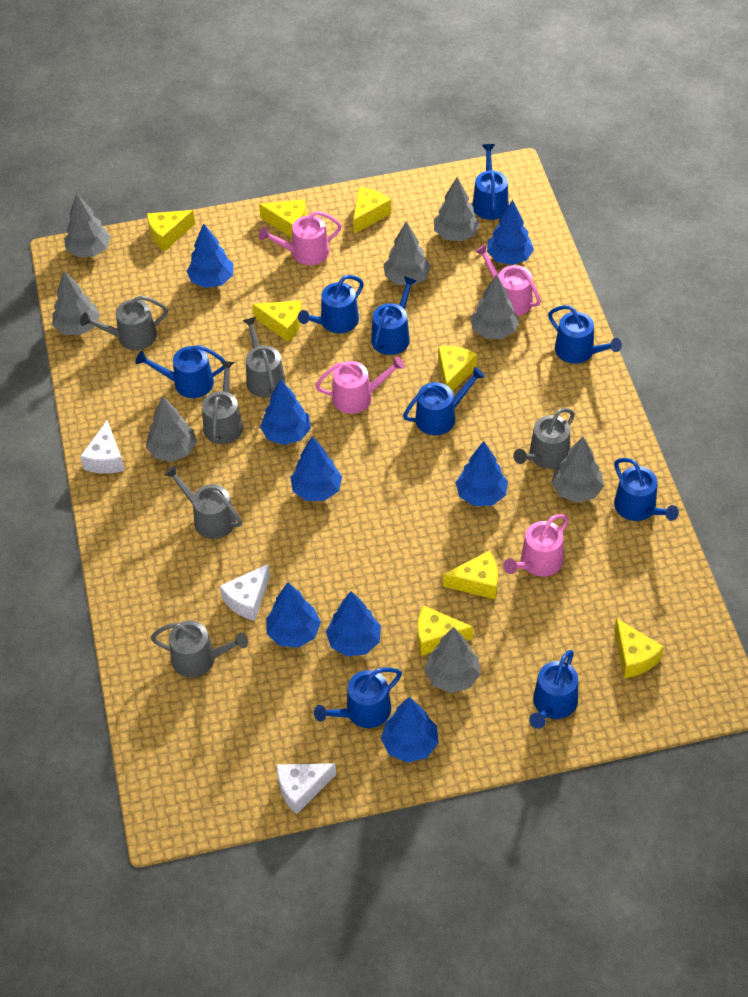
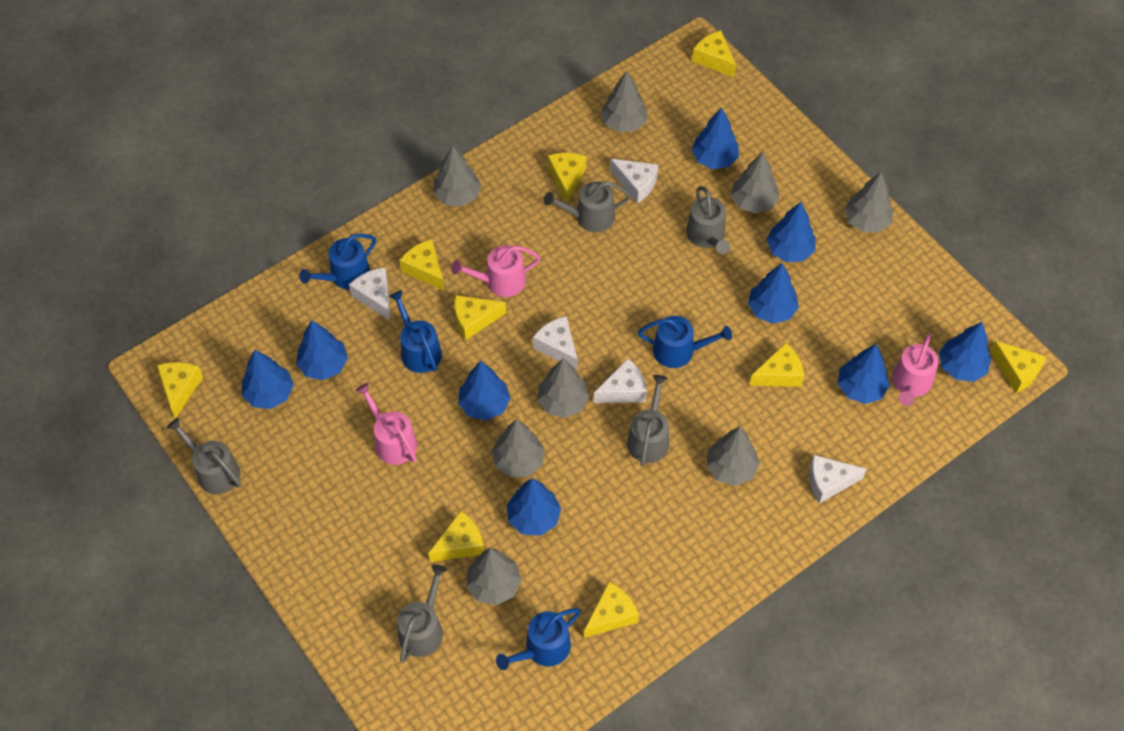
blue tree: [187,223,233,288] [260,380,311,445] [266,582,321,648] [290,436,342,501] [326,591,381,656] [381,697,438,763] [455,441,508,506] [487,200,534,265] = 8 -> [242,349,294,409] [296,320,348,380] [458,361,511,420] [507,478,561,536] [691,107,739,169] [748,263,799,324] [766,202,815,262] [838,344,890,404] [939,322,991,382] = 9
blue watering can: [136,345,225,398] [298,275,364,333] [314,668,402,728] [371,276,417,355] [403,367,485,435] [472,144,509,220] [529,650,578,729] [548,305,622,364] [614,458,679,521] = 9 -> [299,234,376,290] [389,290,442,373] [496,608,581,670] [638,316,732,368] = 4
grey watering can: [80,296,168,350] [151,621,248,678] [164,465,242,539] [202,361,243,444] [243,317,286,398] [513,408,575,469] = 6 -> [167,418,241,494] [397,564,447,663] [544,181,631,232] [627,375,669,466] [686,186,730,254] = 5
pink watering can: [259,211,342,265] [315,356,405,414] [475,244,541,316] [503,514,569,577] = 4 -> [355,383,417,465] [451,245,541,297] [892,334,939,406] = 3
white cheese: [80,420,124,474] [220,564,270,621] [277,763,336,815] = 3 -> [349,267,390,321] [533,316,578,370] [594,358,647,403] [610,159,658,203] [809,455,867,503] = 5
yellow cheese: [147,210,195,251] [252,300,302,342] [259,200,306,238] [353,187,391,234] [417,605,473,656] [438,346,477,392] [443,551,498,599] [614,618,664,678] = 8 -> [157,362,203,419] [399,239,445,291] [428,511,484,562] [454,295,506,340] [548,153,587,204] [584,582,639,638] [692,31,736,77] [750,343,804,387] [990,341,1046,393] = 9

